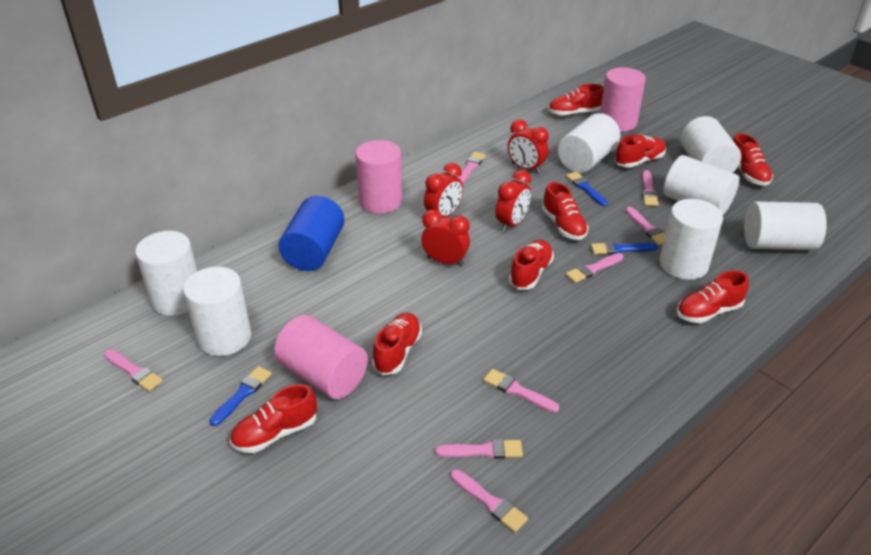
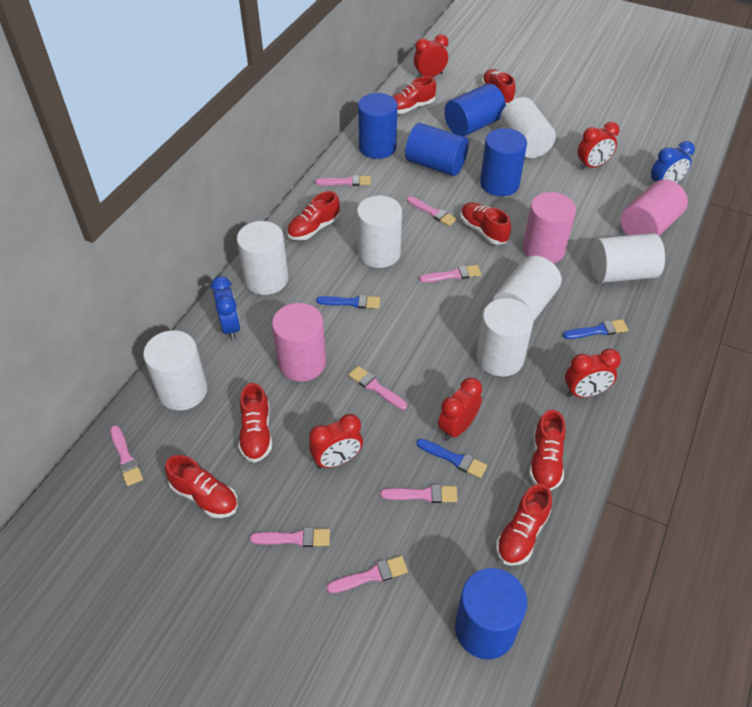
blue clock: none = 0 -> [211,276,241,340] [651,141,695,183] = 2
blue cylinder: [278,196,345,271] = 1 -> [358,93,397,159] [405,123,469,176] [444,84,506,137] [455,568,527,659] [480,128,527,196] = 5
red clock: [421,210,470,266] [424,163,463,217] [495,170,531,232] [508,119,549,174] = 4 -> [309,414,363,469] [414,34,448,78] [438,378,482,441] [565,349,621,397] [578,122,620,170] = 5

